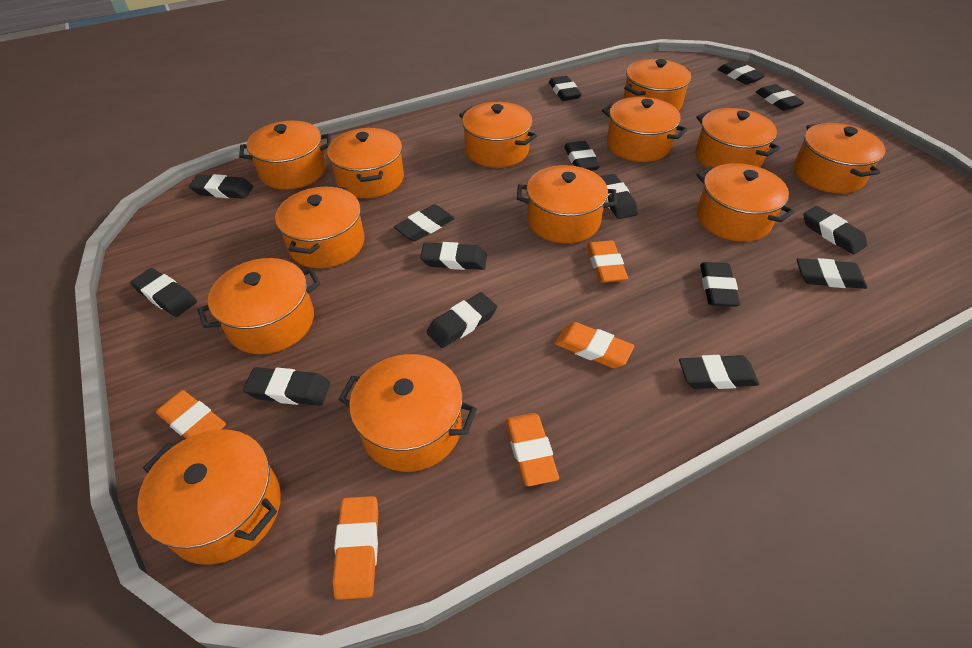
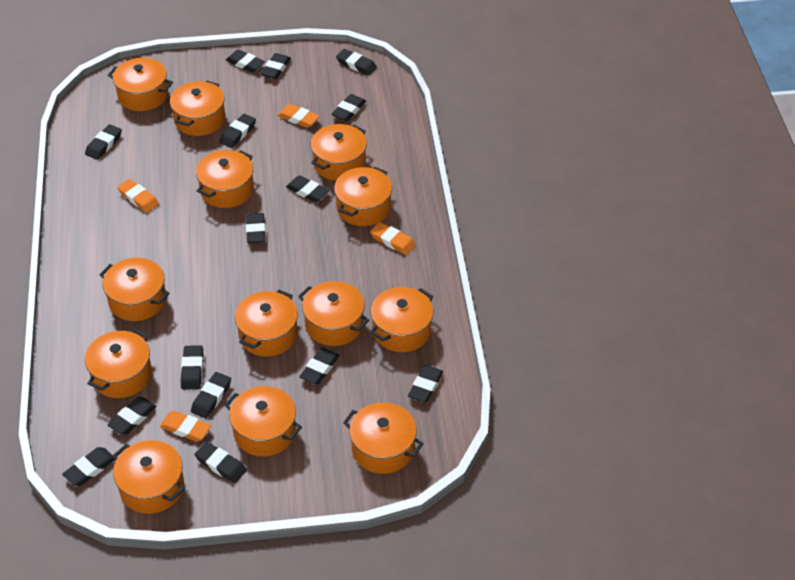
orange eraser: [156,390,226,439] [332,496,378,600] [506,413,559,486] [555,322,634,368] [587,240,628,283] = 5 -> [117,179,159,213] [160,411,211,442] [277,104,320,128] [370,222,416,255] = 4

